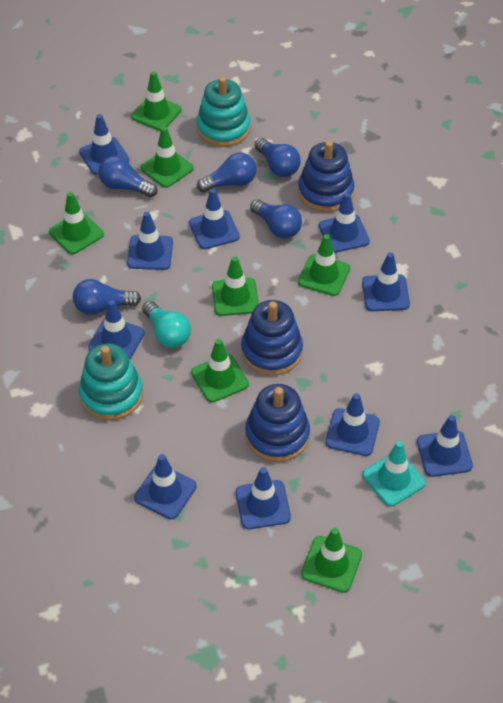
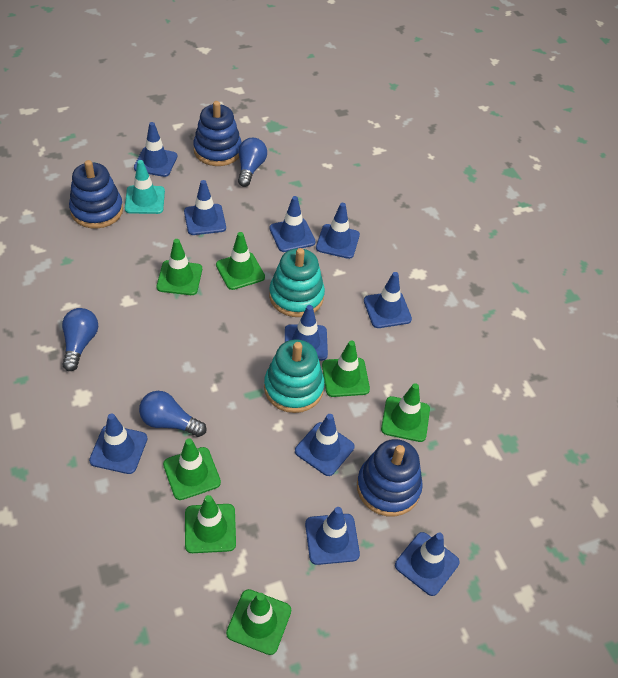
blue light bulb: [73,279,141,315] [99,156,157,198] [197,152,256,193] [250,199,302,239] [255,138,301,177] = 5 -> [62,308,98,371] [139,391,207,437] [238,138,267,187] = 3
turquoise light bulb: [142,301,191,348] = 1 -> none = 0

